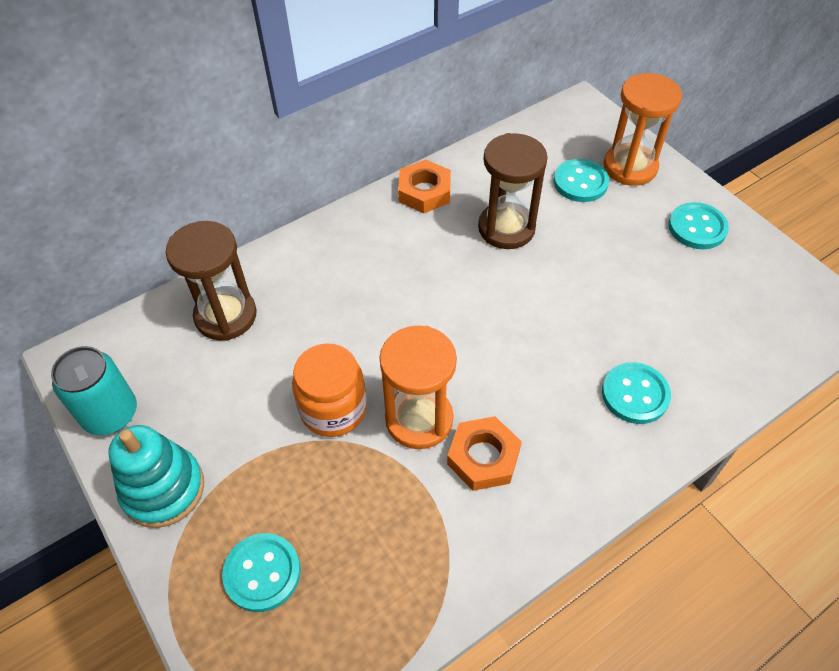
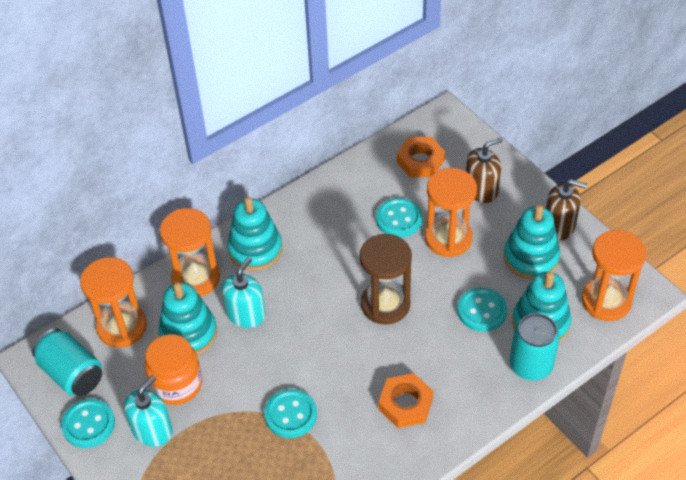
brown hourglass: [165,221,257,341] [478,133,548,249] = 2 -> [359,234,412,324] = 1
brown soap dispenser: none = 0 -> [466,137,503,203] [546,179,587,240] = 2
orange hourglass: [379,325,457,449] [603,73,682,186] = 2 -> [80,257,147,348] [160,208,220,297] [425,168,477,257] [582,230,646,321] = 4
turquoise can: [51,346,137,435] = 1 -> [32,328,102,396] [510,313,560,381] = 2
turquoise soap dispenser: none = 0 -> [124,375,173,447] [222,257,266,328] = 2
turquoise stacking toy: [108,425,204,528] = 1 -> [158,282,217,355] [227,197,282,271] [504,205,560,279] [512,271,571,342] = 4

